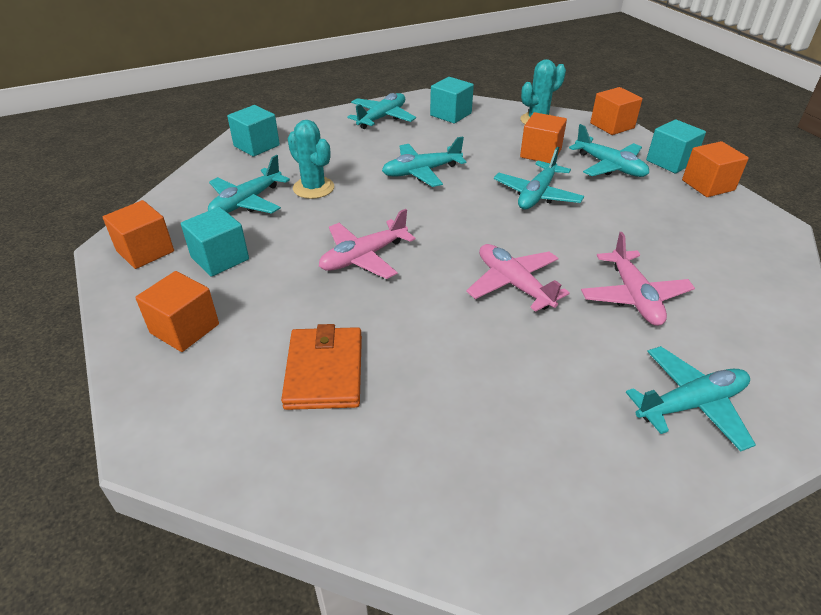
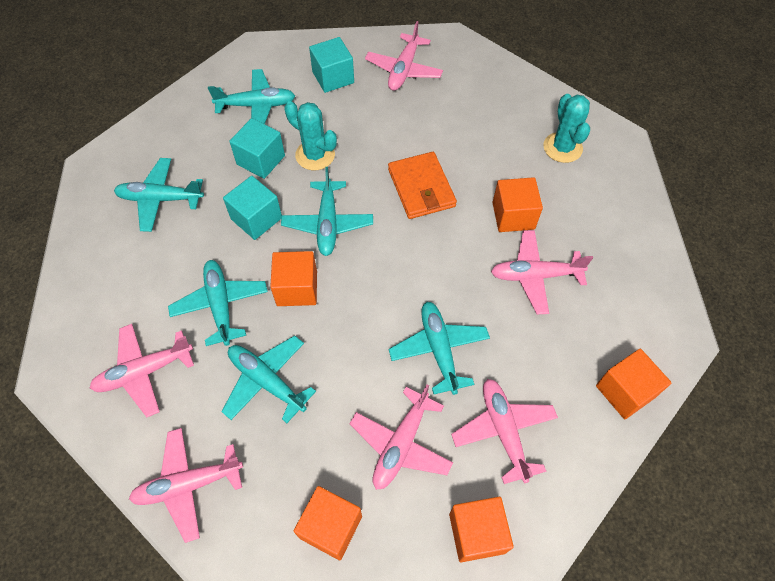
pink plane: [319,209,415,279] [466,244,570,312] [581,232,695,326] = 3 -> [90,324,194,417] [129,428,243,543] [349,384,453,490] [365,21,443,91] [451,379,558,484] [491,230,593,314] = 6
turquoise cube: [181,207,249,277] [227,105,280,157] [430,77,474,123] [646,119,706,173] = 4 -> [223,176,282,240] [229,118,285,179] [309,37,354,93] = 3

